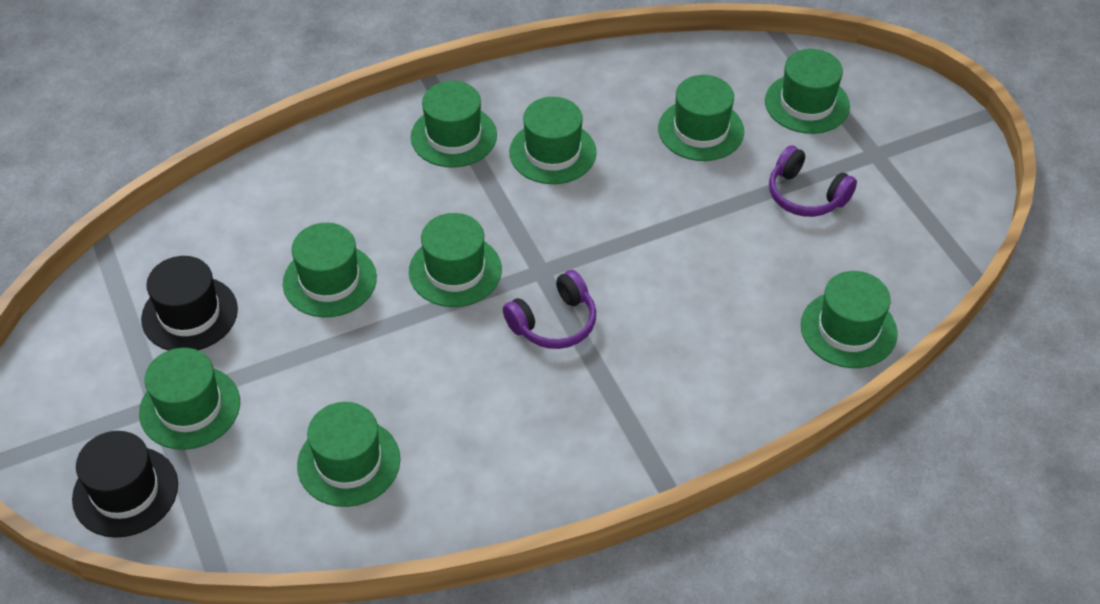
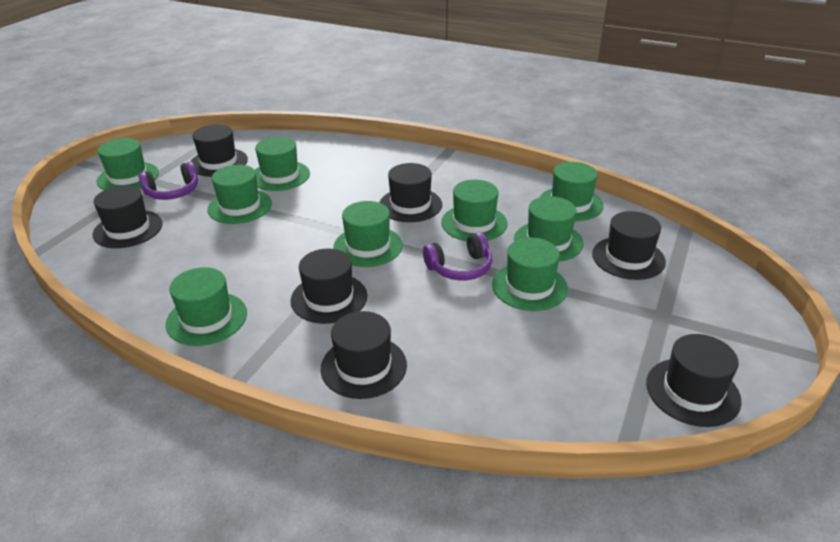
black hat: [72,431,178,538] [141,256,238,351] = 2 -> [93,186,163,248] [190,124,248,177] [291,249,367,324] [321,311,407,399] [379,163,442,222] [592,211,666,280] [646,334,742,427] = 7

